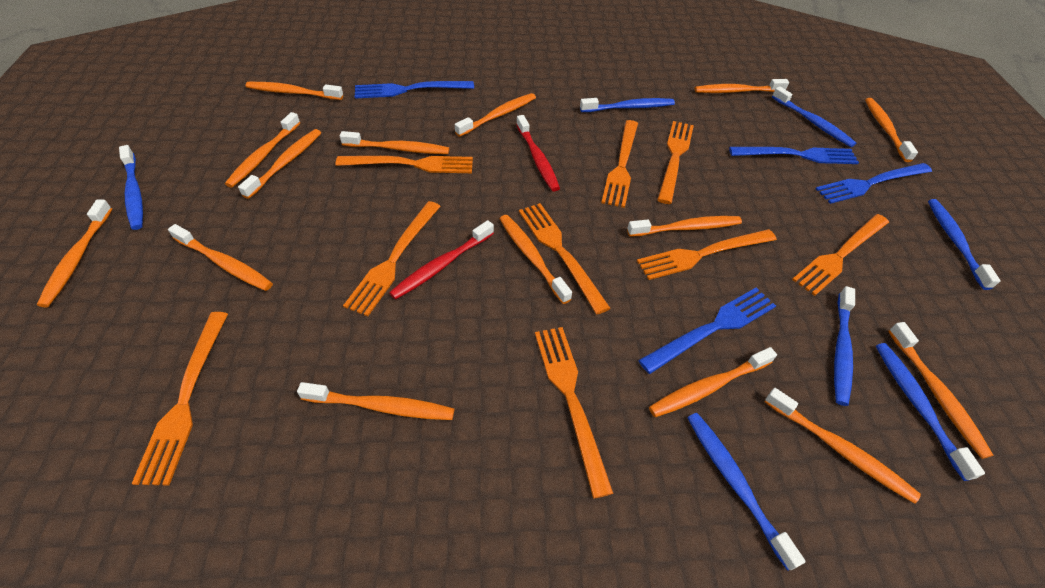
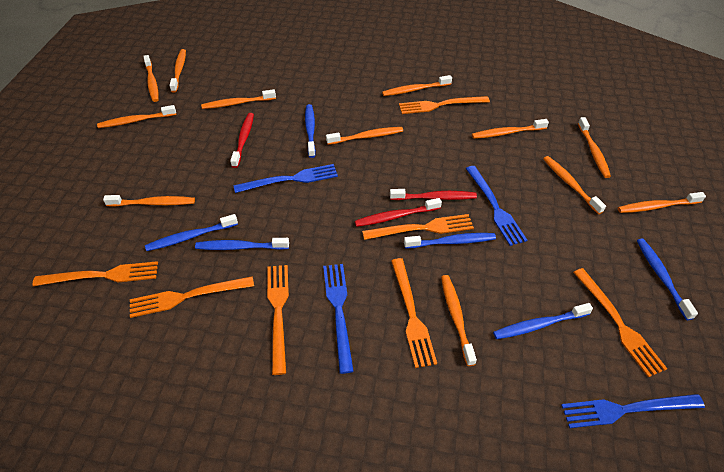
blue toothbrush: [119,145,143,230] [580,98,675,112] [688,413,806,571] [772,86,856,147] [834,286,855,406] [876,343,985,481] [928,199,1001,290] = 7 -> [145,214,238,251] [195,238,289,250] [305,104,316,158] [404,233,496,248] [493,303,593,339] [637,239,698,320] = 6
orange fork: [132,312,228,485] [335,156,473,173] [343,201,441,316] [519,203,611,314] [535,327,614,499] [601,120,638,208] [637,229,777,280] [657,121,694,204] [792,214,889,296] = 9 -> [32,261,158,286] [130,276,254,318] [267,265,289,375] [362,214,474,240] [391,258,437,368] [399,96,490,114] [573,268,667,377] = 7
orange toothbrush: [37,199,112,307] [168,224,273,291] [225,112,300,188] [238,129,321,199] [245,82,343,100] [297,382,455,420] [340,131,449,154] [455,93,536,137] [500,215,572,304] [627,216,742,237] [649,347,777,417] [695,79,789,93] [765,388,921,504] [865,98,918,162] [888,322,993,459] = 15 -> [97,105,176,128] [103,195,195,207] [143,55,159,102] [169,49,186,93] [201,89,276,109] [326,127,403,145] [382,75,452,96] [441,275,477,366] [472,119,549,139] [543,156,606,214] [578,117,611,178] [618,192,706,213] = 12
red toothbrush: [389,220,494,300] [516,115,560,191] = 2 -> [230,113,254,168] [355,198,442,227] [390,189,477,200] = 3

